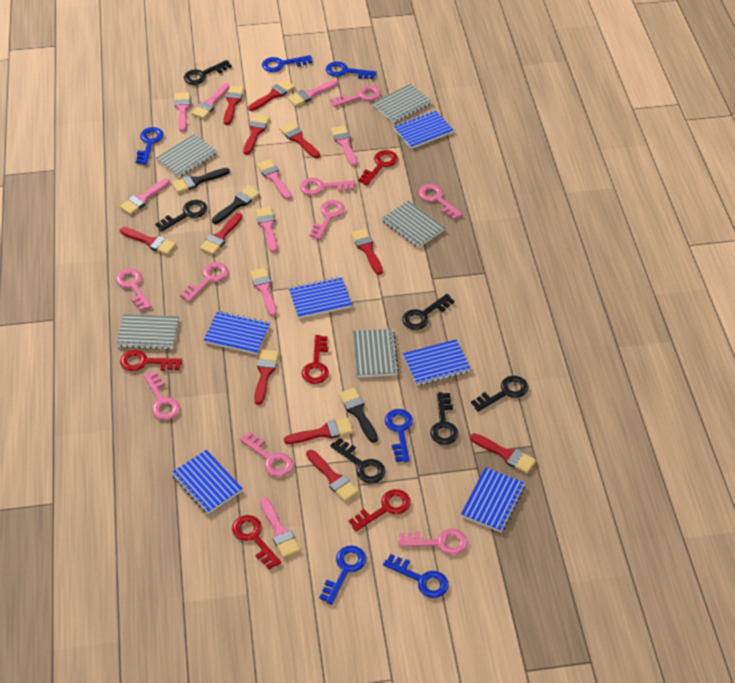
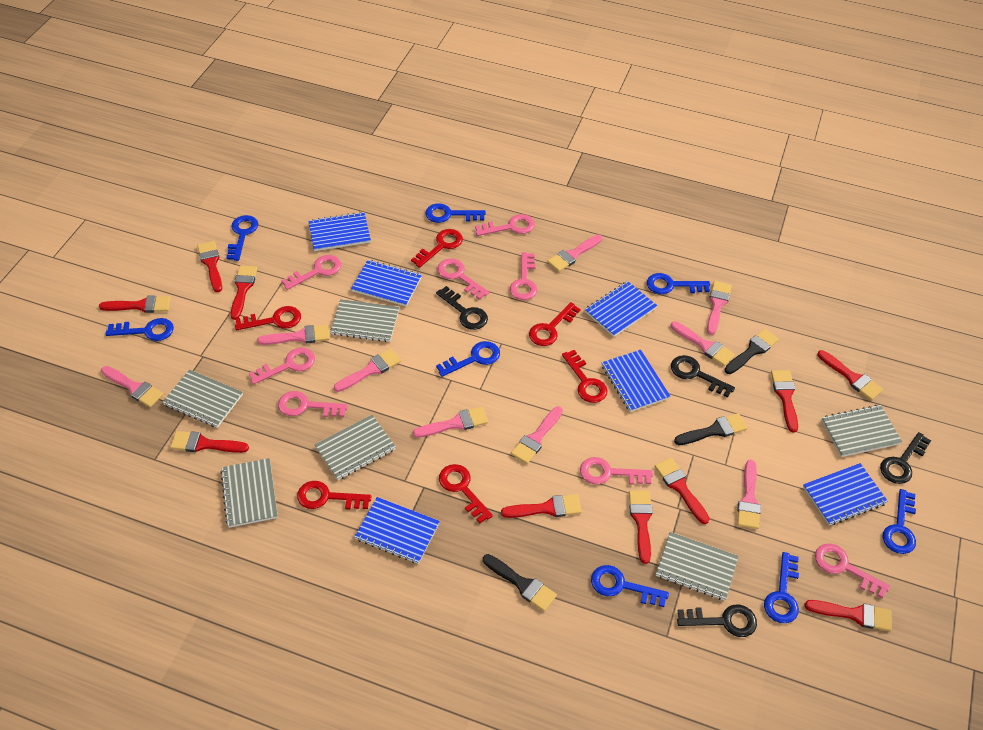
black key: [155,200,207,232] [184,60,232,85] [330,438,386,483] [402,294,455,330] [430,392,458,445] [471,376,528,412] = 6 -> [436,286,488,330] [671,355,735,398] [677,605,757,637] [880,432,931,484] = 4
blue key: [136,127,164,165] [262,55,312,72] [319,546,366,605] [326,61,376,79] [383,554,449,598] [385,409,413,462] = 6 -> [106,318,174,341] [226,215,258,261] [425,203,486,223] [436,341,500,377] [591,565,669,607] [647,273,710,294] [764,552,799,623] [883,489,916,554] = 8
grey notebook: [116,314,179,350] [156,134,217,177] [353,329,399,377] [373,84,432,123] [382,200,445,248] = 5 -> [162,370,243,428] [220,458,278,528] [315,415,396,480] [330,299,399,342] [656,532,738,601] [822,405,902,457] = 6
pink key: [116,268,152,311] [144,371,180,420] [180,262,228,302] [240,432,293,477] [300,178,355,195] [309,200,345,240] [330,85,381,107] [398,529,467,555] [419,184,463,220] = 9 -> [249,348,315,385] [278,391,348,417] [281,255,341,290] [437,258,489,300] [475,214,535,236] [510,252,537,300] [580,457,653,485] [815,543,890,598] = 8
red brush: [120,227,176,255] [200,213,242,255] [223,86,244,125] [243,114,270,155] [248,80,295,111] [254,350,279,405] [279,122,320,158] [284,418,353,444] [306,450,359,502] [351,229,383,275] [470,433,536,473] = 11 -> [99,295,171,313] [170,431,249,453] [197,241,222,292] [231,265,258,320] [501,494,582,518] [629,490,653,564] [655,458,710,524] [771,370,798,432] [805,600,892,631] [817,350,883,400] = 10
red key: [120,350,182,371] [232,515,281,570] [302,335,329,384] [349,489,411,531] [358,150,398,185] = 5 -> [235,306,301,330] [297,481,372,509] [411,229,463,268] [439,464,493,523] [529,302,580,346] [562,350,608,403] = 6

